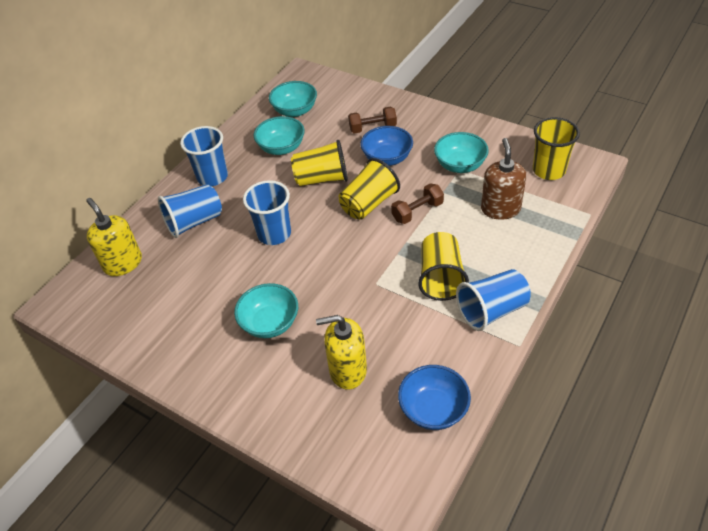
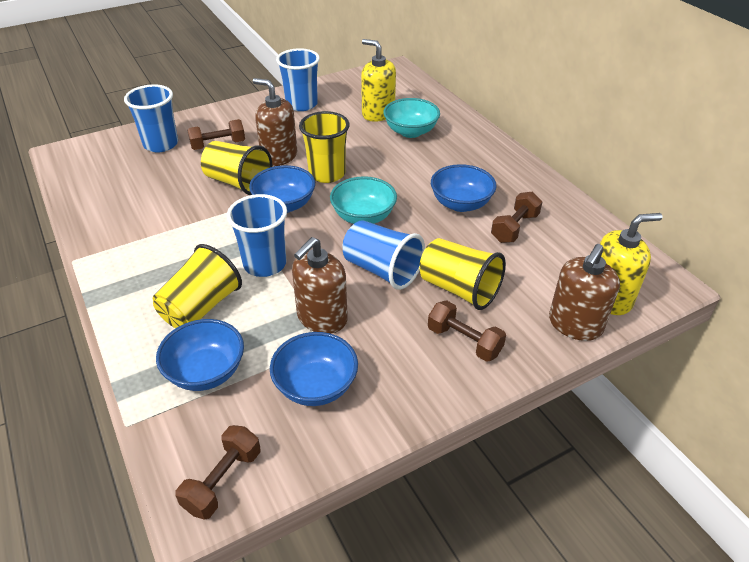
blue bowl: [361,126,413,166] [398,365,471,430] = 2 -> [156,319,244,391] [249,165,315,213] [270,332,358,406] [431,164,497,212] = 4
brown dumbbell: [348,107,397,133] [391,183,444,224] = 2 -> [175,425,260,520] [187,119,245,150] [428,300,506,362] [491,192,542,243] = 4
brown soap dispenser: [481,138,526,220] = 1 -> [253,78,297,166] [292,237,348,333] [549,244,620,341] = 3
turquoise bowl: [234,283,298,338] [254,116,305,155] [269,81,317,117] [434,132,489,173] = 4 -> [330,176,397,224] [383,98,440,138] = 2

